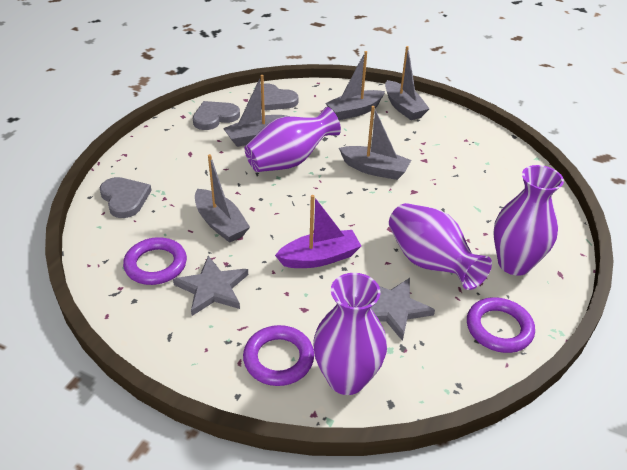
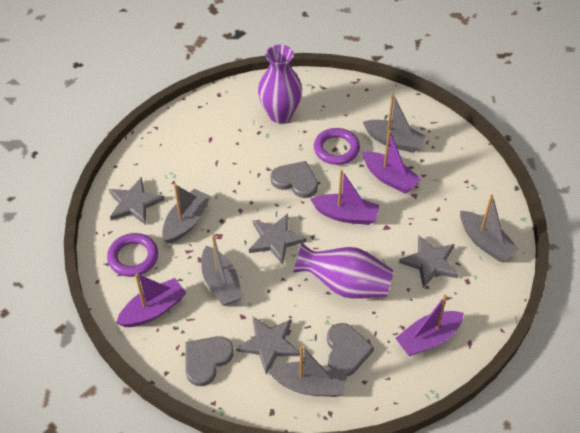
grey star: [173,256,248,316] [371,278,435,341] = 2 -> [109,177,165,225] [236,317,300,374] [249,214,307,264] [399,235,459,288] = 4
purple boat: [275,195,361,268] = 1 -> [116,273,186,327] [310,170,380,225] [362,130,421,194] [395,295,464,356] = 4
purple ring: [123,237,187,285] [243,325,314,386] [467,297,535,353] = 3 -> [107,233,158,277] [314,128,360,165] = 2
purple vase: [245,107,341,172] [313,273,387,395] [389,203,492,290] [493,165,564,276] = 4 -> [258,45,302,123] [293,243,394,299] = 2

